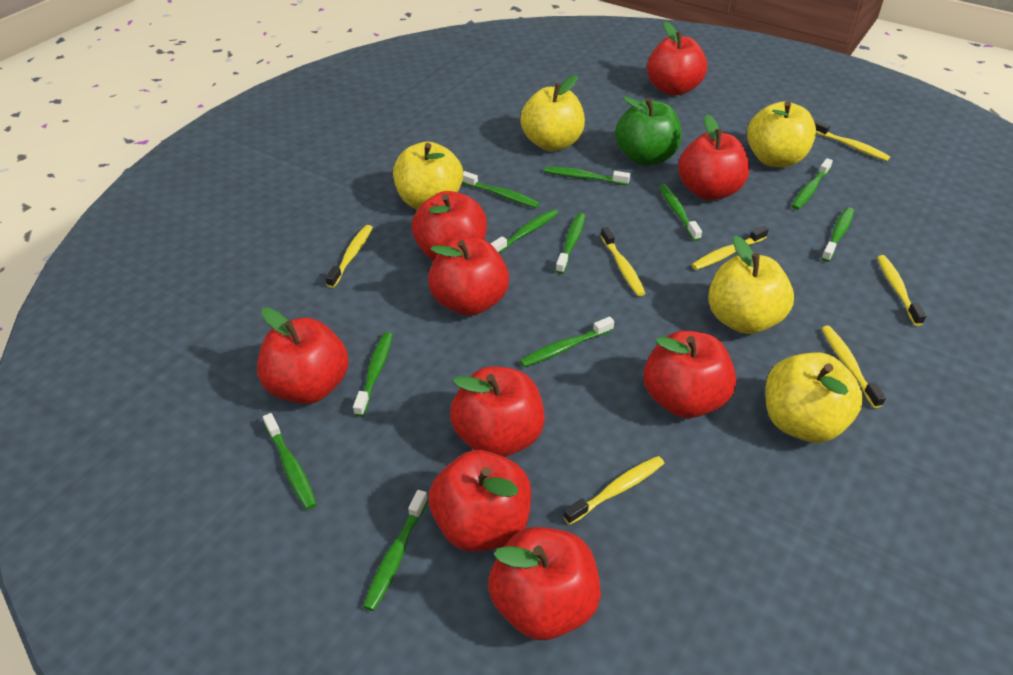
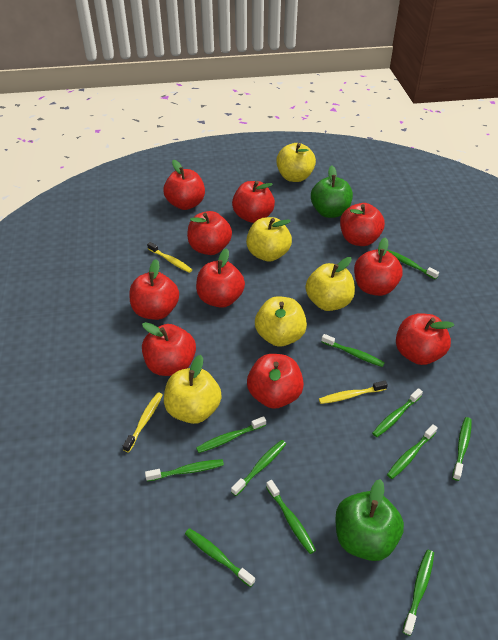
green apple: [615,96,681,166] = 1 -> [311,166,353,218] [335,479,404,561] = 2
red apple: [257,307,349,404] [412,191,487,261] [428,238,509,316] [429,450,531,552] [450,367,545,457] [488,527,601,640] [644,330,736,418] [647,22,707,96] [678,114,749,200] = 9 -> [129,259,179,320] [142,322,196,376] [163,160,205,210] [187,211,232,255] [196,248,245,308] [232,181,275,223] [247,354,304,409] [340,203,385,246] [354,237,403,296] [396,313,454,365] = 10
yellow toothbrush: [325,225,373,288] [563,456,664,525] [601,227,646,296] [692,226,769,270] [814,121,890,161] [821,326,886,408] [877,255,926,326] = 7 -> [123,392,163,453] [147,242,192,273] [319,381,388,404] = 3

